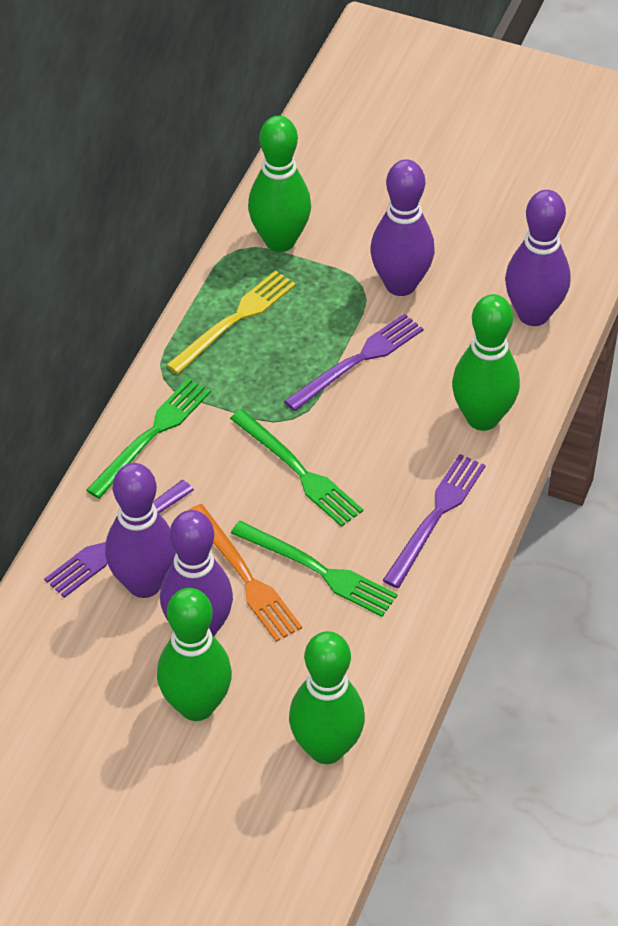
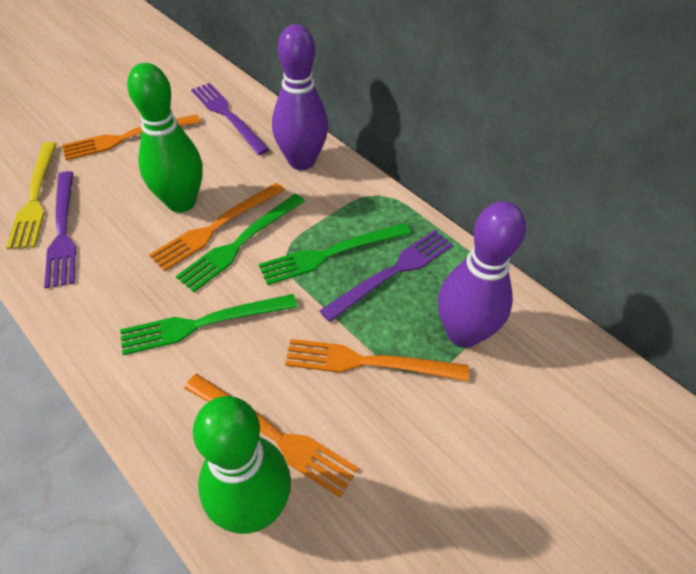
green bowling pin: [157,588,232,721] [248,116,311,252] [289,631,365,764] [452,294,520,431] = 4 -> [127,63,203,213] [193,396,291,534] = 2
orange fork: [189,504,302,642] = 1 -> [62,114,201,160] [149,183,285,271] [184,374,358,498] [285,339,469,381] = 4
purple bowling pin: [105,463,176,598] [160,510,233,636] [370,160,435,296] [505,190,570,326] = 4 -> [272,24,328,170] [438,201,526,348] = 2

